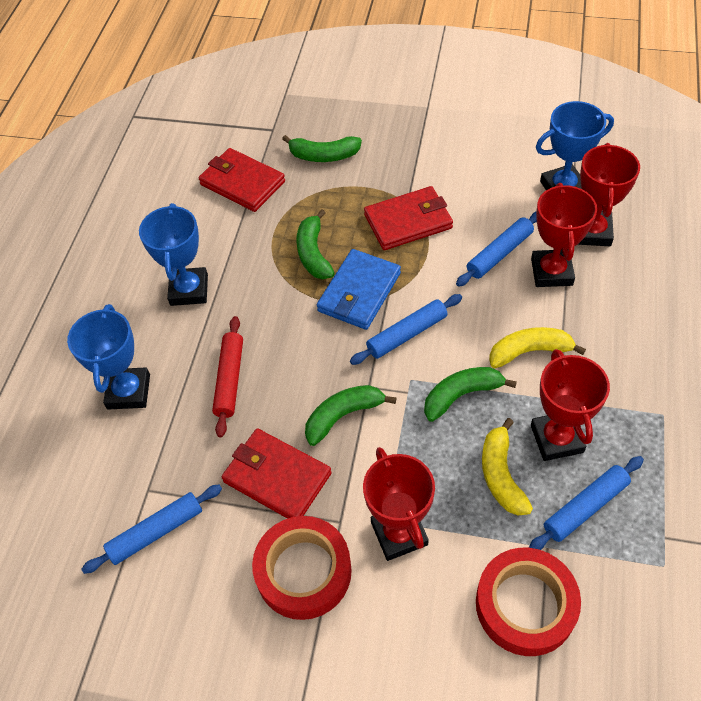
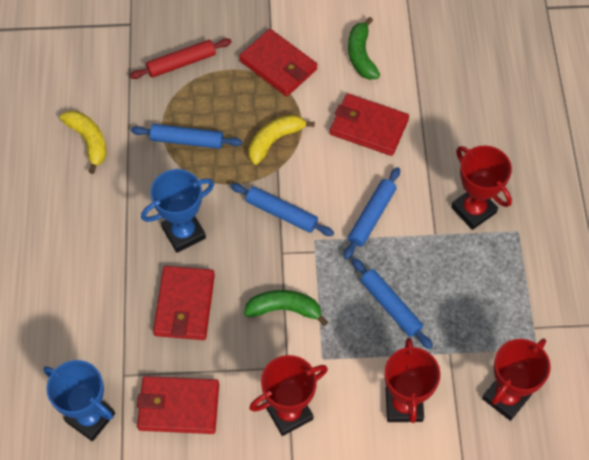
blue trophy: [67,304,150,410] [139,203,208,306] [536,101,614,190] = 3 -> [43,360,115,441] [141,169,214,253] = 2
blue wallet: [317,249,401,330] = 1 -> none = 0
green banana: [282,135,362,162] [296,209,335,279] [305,385,397,446] [424,367,517,422] = 4 -> [244,290,328,326] [348,17,380,80] = 2
red tape: [252,516,352,620] [476,548,581,656] = 2 -> none = 0
red wallet: [199,148,285,212] [222,428,332,519] [364,186,453,250] = 3 -> [137,376,219,434] [153,266,215,340] [239,29,317,96] [330,93,409,156] = 4

